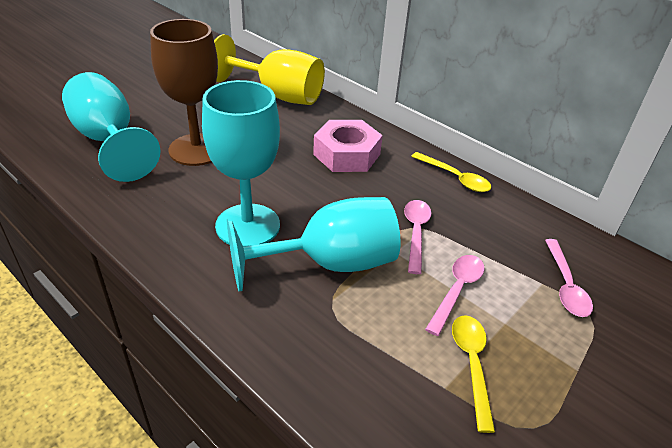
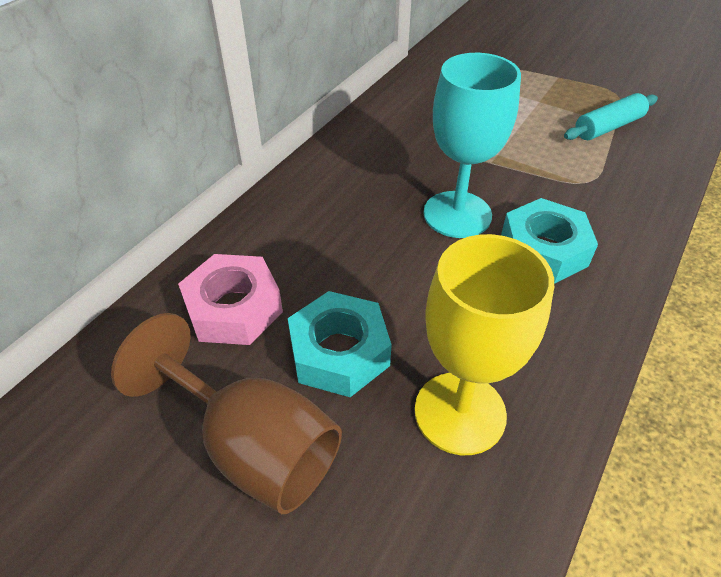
pink spoon: [404,200,432,274] [425,255,484,336] [545,239,593,317] = 3 -> none = 0
turquoise goblet: [62,72,161,182] [202,80,280,246] [227,197,401,291] = 3 -> [424,53,521,238] = 1
turquoise nut: none = 0 -> [288,291,392,397] [501,198,598,284] = 2
turquoise rolling pin: none = 0 -> [564,93,658,140] = 1
yellow spoon: [411,152,491,192] [452,315,495,433] = 2 -> none = 0

